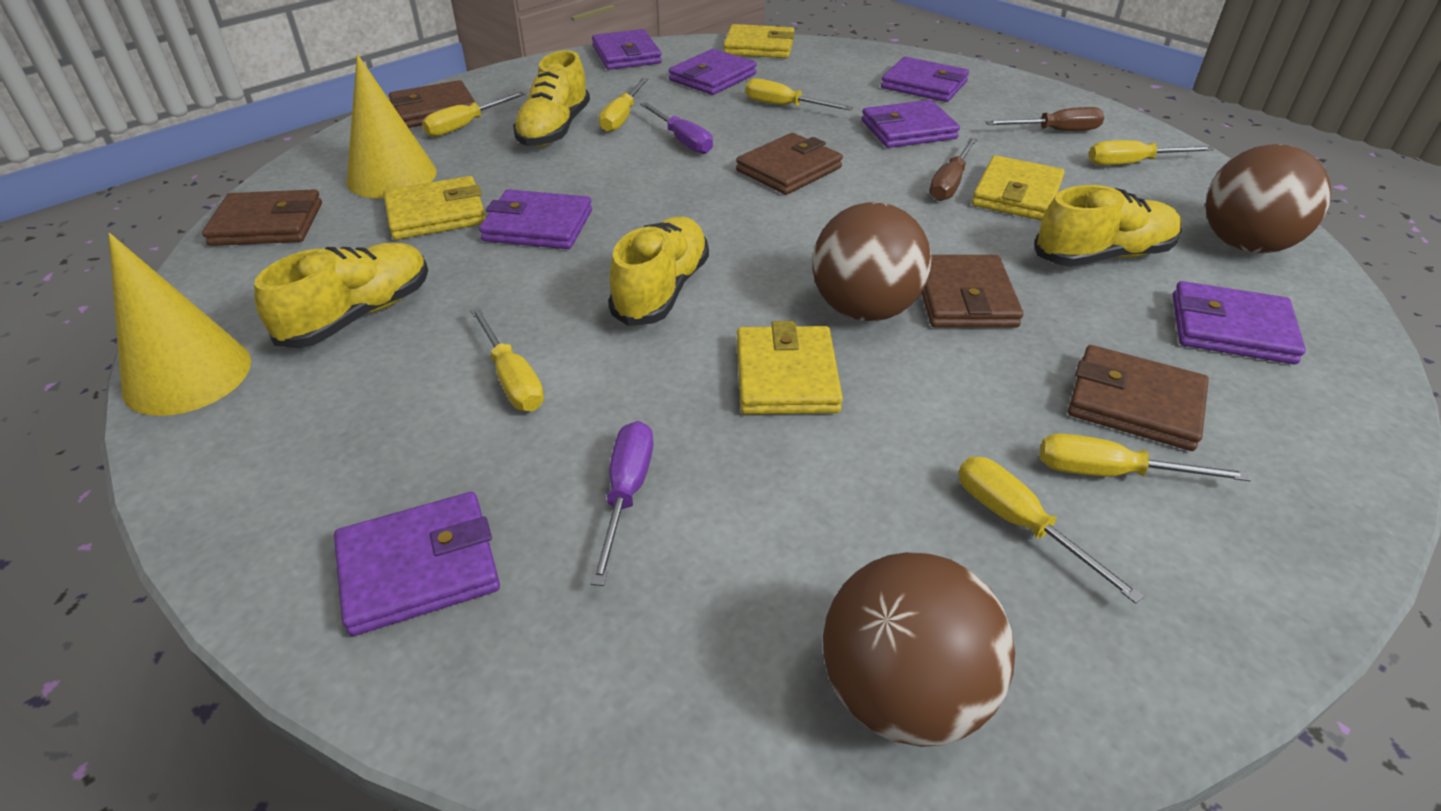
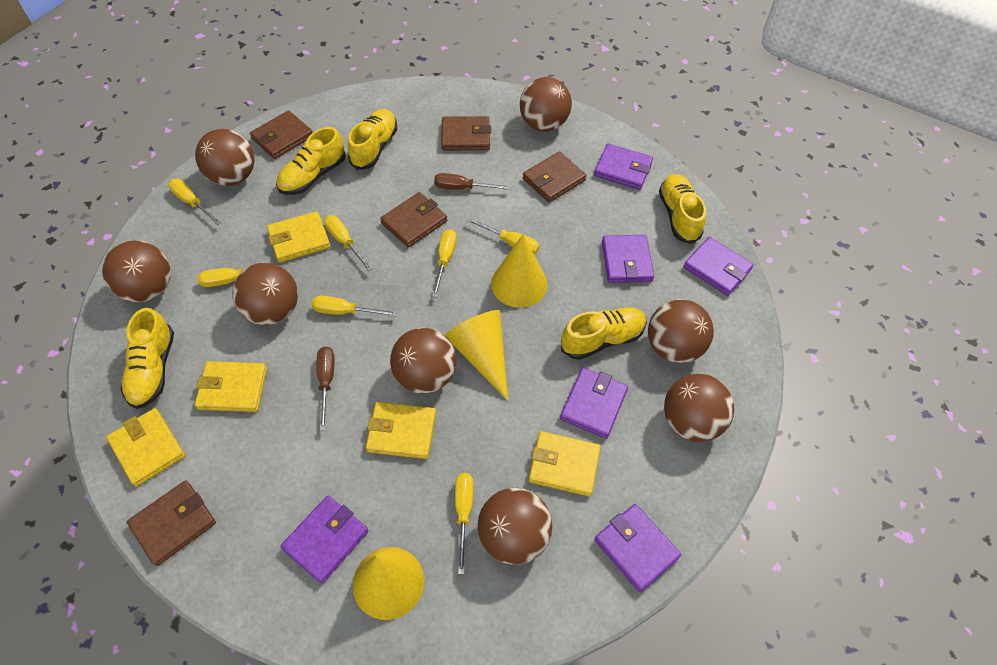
brown ball: [812,202,931,321] [823,552,1015,747] [1205,144,1331,254] = 3 -> [102,240,171,302] [195,129,254,186] [233,263,298,325] [390,328,457,394] [478,487,552,565] [520,77,572,131] [648,299,714,363] [664,374,734,442] = 8
purple screwdriver: [590,421,653,586] [640,102,713,154] = 2 -> none = 0
purple wallet: [334,492,500,636] [479,189,592,249] [592,29,662,70] [669,49,757,95] [862,100,960,148] [881,57,969,102] [1173,281,1306,364] = 7 -> [281,496,368,584] [560,368,628,439] [594,143,653,190] [595,504,681,592] [602,235,654,283] [684,237,754,296] = 6
yellow cone: [108,233,251,416] [346,54,437,199] = 2 -> [353,547,424,620] [445,310,508,401] [491,234,547,308] = 3
yellow shoe: [254,243,428,348] [513,50,590,147] [608,217,709,326] [1034,185,1182,267] = 4 -> [121,308,174,409] [276,127,346,195] [348,109,397,170] [561,307,647,360] [659,174,706,244] = 5
yellow wallet: [383,176,486,240] [723,24,795,58] [737,321,843,414] [972,155,1065,221] = 4 -> [106,408,185,487] [195,361,267,412] [267,211,330,263] [366,402,436,459] [529,431,601,497] = 5

